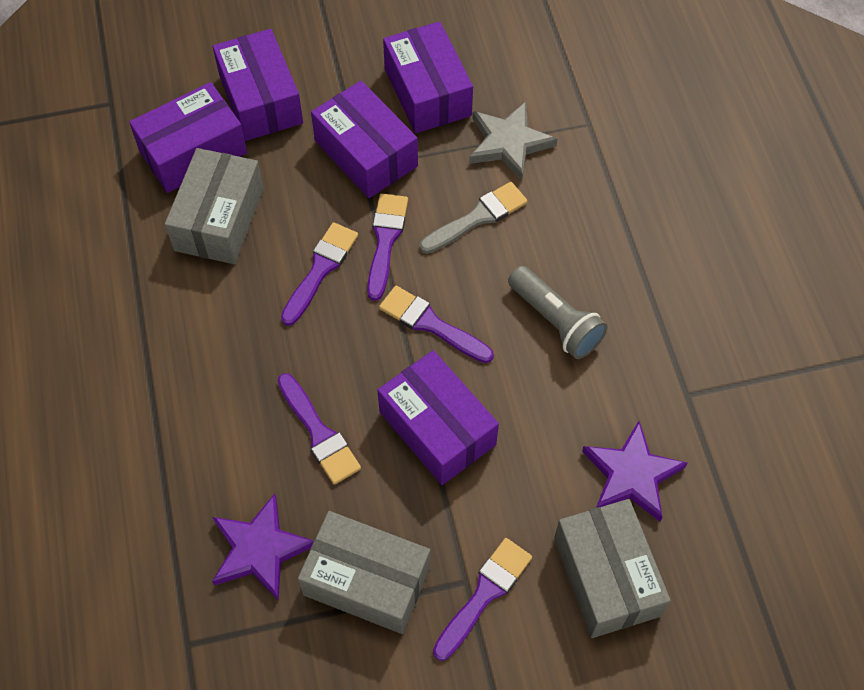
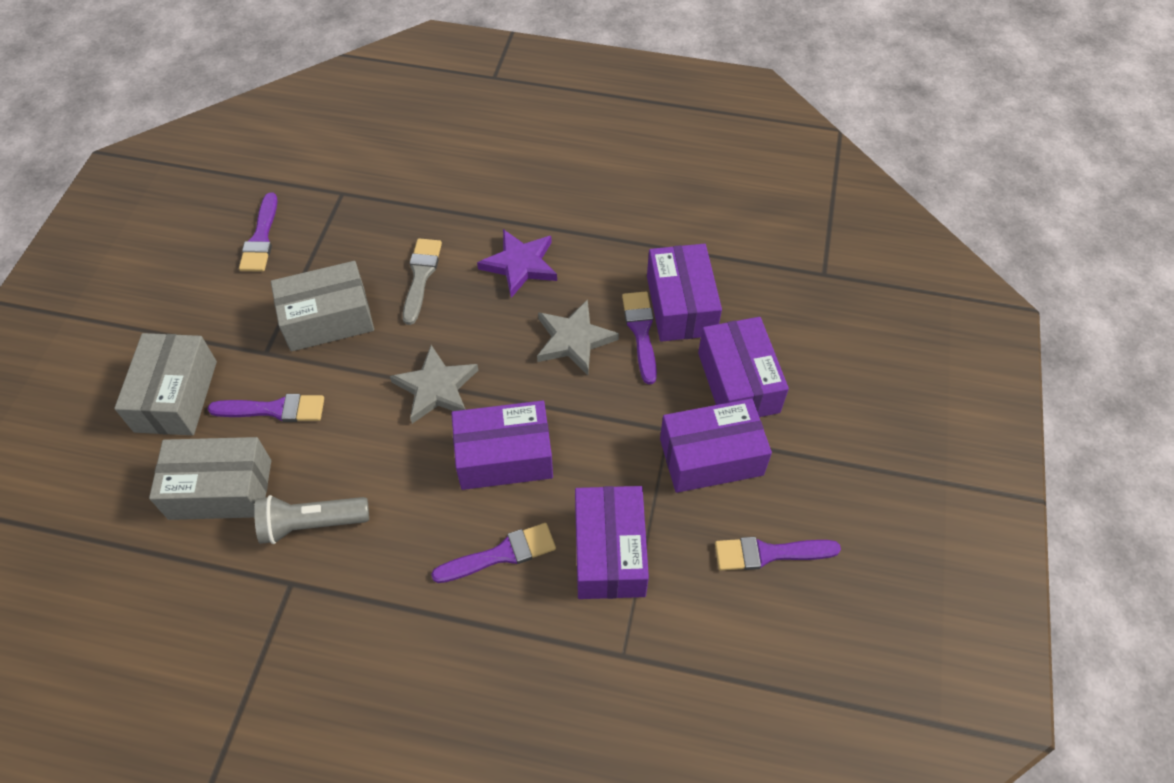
grey star: [469,101,558,181] = 1 -> [390,345,478,424] [537,299,619,375] = 2
purple star: [212,494,314,601] [582,421,687,522] = 2 -> [477,229,557,298] = 1

